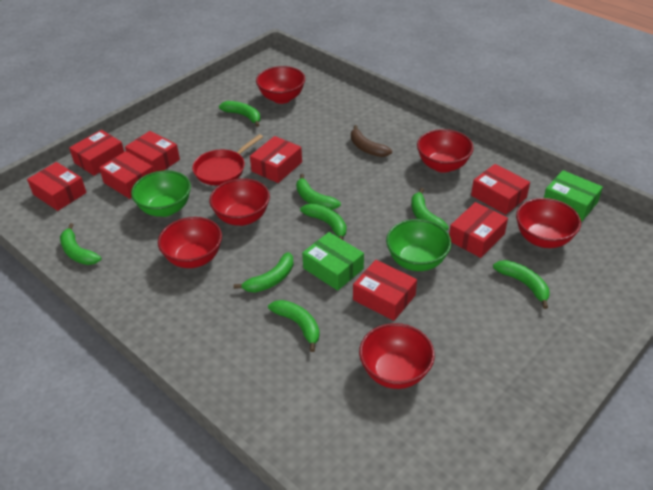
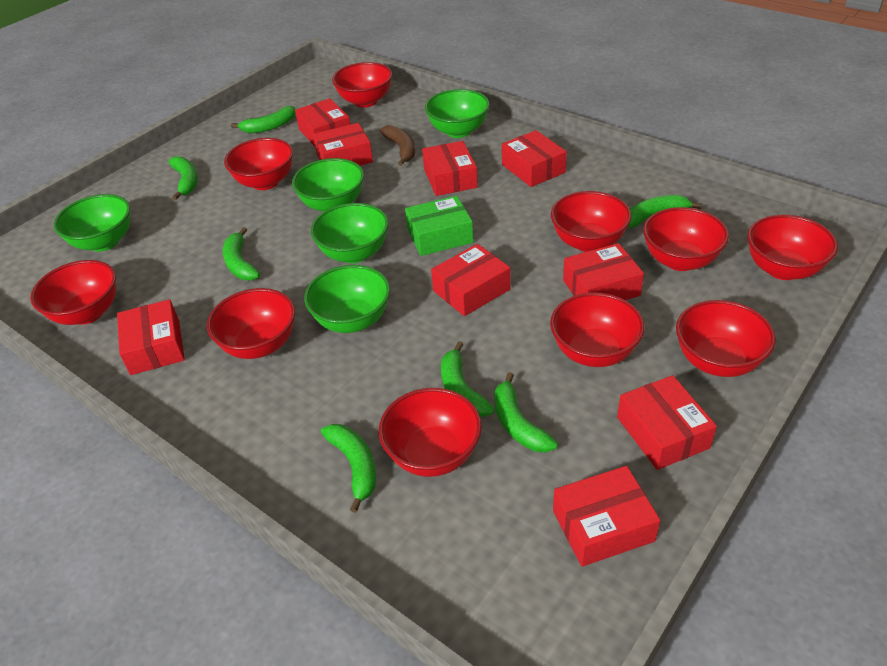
green banana: [60,223,101,265] [219,101,260,127] [234,252,294,293] [268,300,320,352] [296,174,341,210] [300,204,346,240] [411,188,449,230] [493,260,550,309] = 8 -> [169,156,198,200] [223,227,260,280] [231,106,296,133] [321,424,376,513] [441,341,494,417] [494,372,558,453] [628,195,702,228] = 7
green bowl: [131,170,191,217] [386,219,451,271] = 2 -> [54,194,130,252] [292,158,364,212] [304,265,390,333] [311,203,389,263] [425,89,490,138] = 5
green box: [302,232,364,291] [544,170,603,222] = 2 -> [405,196,473,256] = 1
red bowl: [158,217,222,268] [209,178,270,226] [256,66,305,104] [359,323,435,389] [417,129,474,173] [516,198,581,248] = 6 -> [30,260,116,325] [207,288,295,359] [224,138,293,190] [332,62,392,107] [379,388,482,477] [550,292,645,367] [551,191,631,252] [643,207,729,271] [676,300,776,377] [747,215,838,280] = 10
red box: [27,162,87,211] [69,130,124,176] [99,151,154,199] [125,131,180,172] [250,136,302,183] [353,260,417,321] [449,202,508,258] [471,164,530,215] = 8 -> [117,299,185,375] [295,98,351,146] [313,123,373,166] [422,141,478,196] [431,244,511,316] [502,130,567,187] [553,466,660,567] [563,243,644,300] [617,375,717,470] = 9
red pan: [192,134,263,185] = 1 -> none = 0

